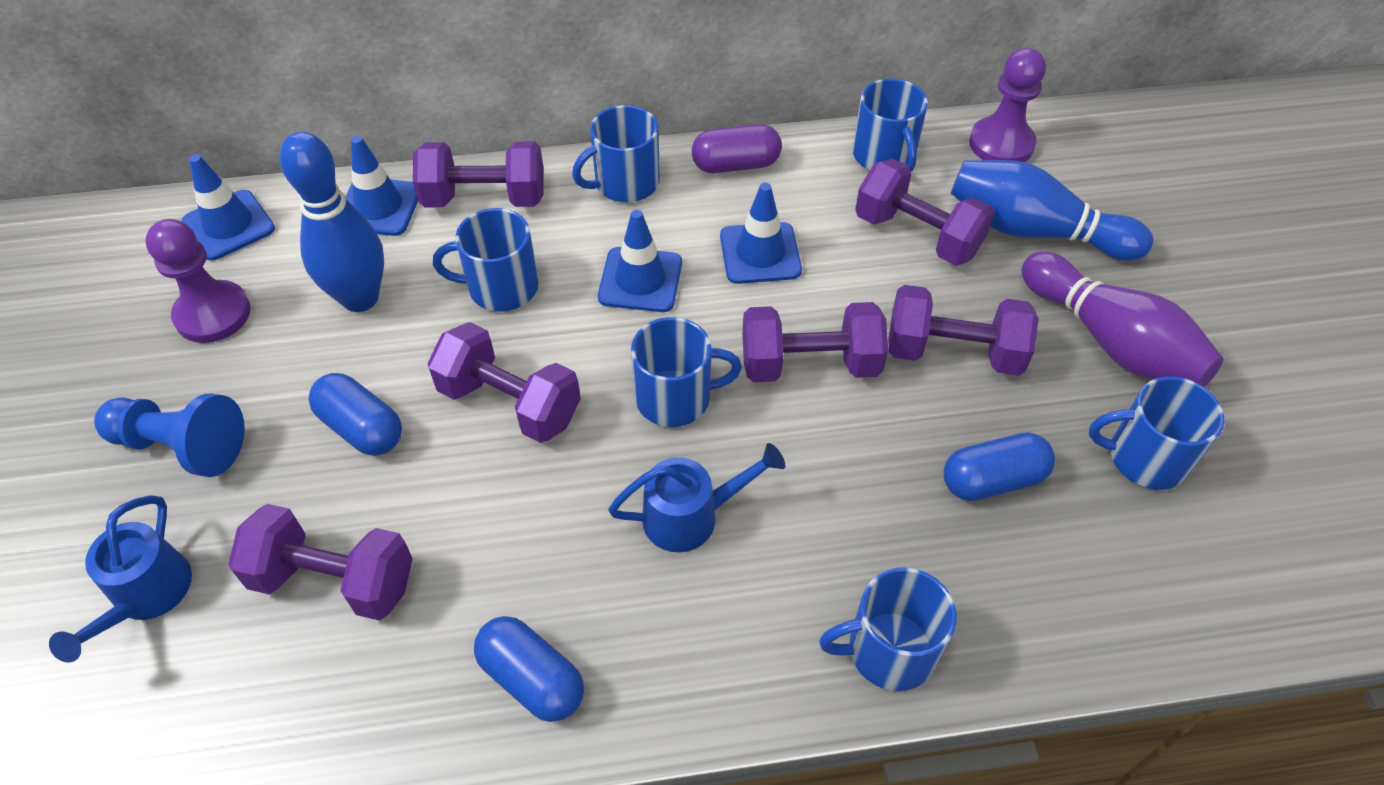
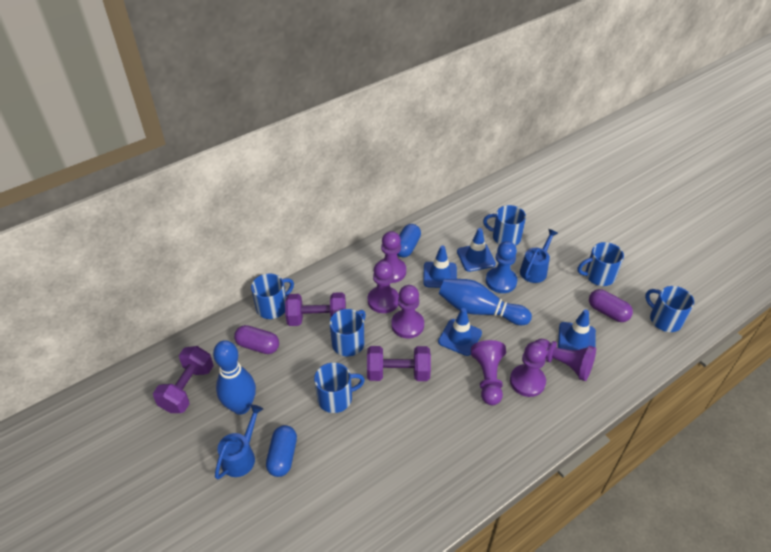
blue capsule: [308,373,402,456] [474,616,584,722] [944,432,1055,501] = 3 -> [266,425,297,477] [397,224,421,258] = 2
purple bowling pin: [1022,252,1224,387] = 1 -> none = 0
purple capsule: [692,124,782,173] = 1 -> [234,325,279,354] [589,289,633,322] = 2
purple dumbbell: [228,504,413,620] [413,142,544,207] [427,322,581,443] [742,302,888,382] [855,159,995,266] [888,285,1039,376] = 6 -> [153,346,213,413] [285,292,346,326] [367,346,431,381] = 3
purple pawn: [145,219,251,343] [969,48,1046,162] = 2 -> [368,261,399,313] [380,231,406,283] [391,285,424,338] [471,340,506,405] [510,342,547,397] [535,339,596,381] = 6

